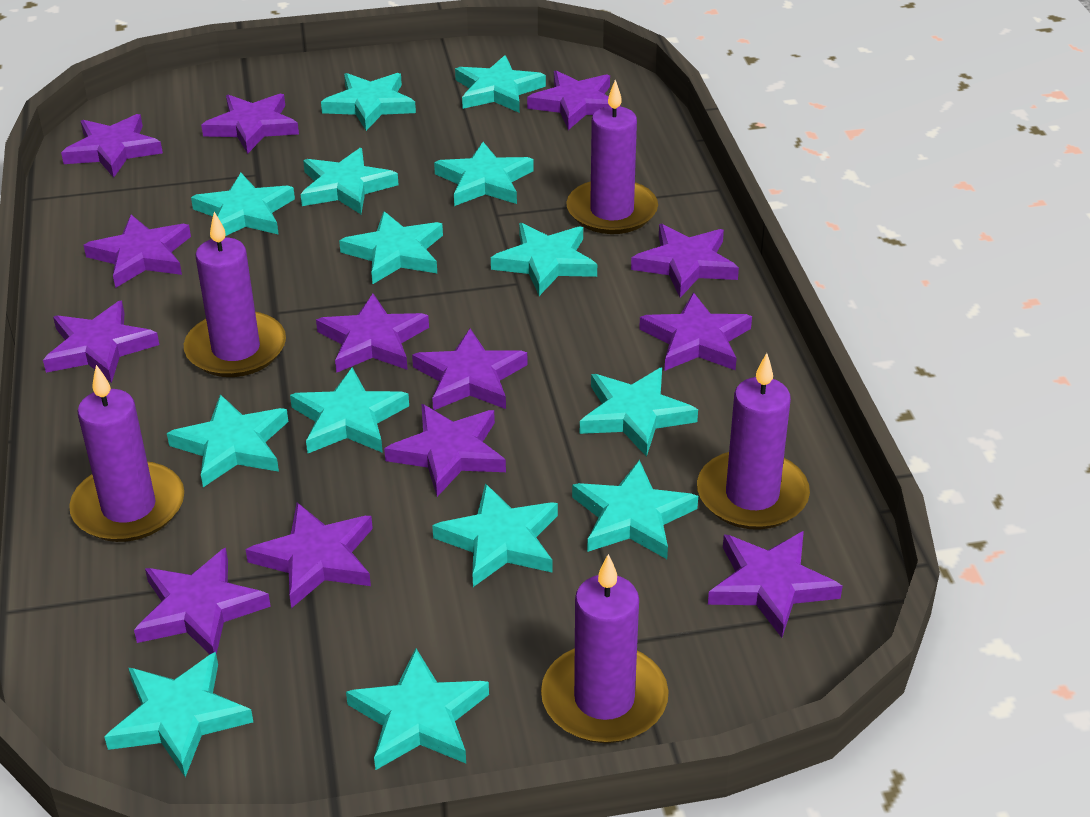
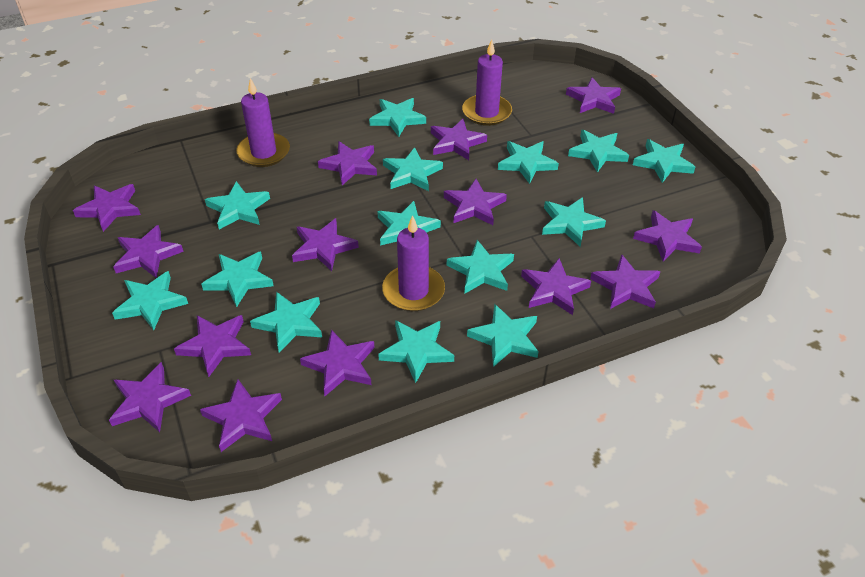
purple candle: [69,365,184,542] [184,212,286,377] [541,554,669,743] [566,80,658,234] [697,353,810,530] = 5 -> [236,78,290,167] [382,215,445,311] [462,40,512,126] = 3
purple star: [43,301,159,383] [61,114,163,177] [83,215,191,288] [134,548,271,654] [201,94,299,154] [245,502,373,608] [316,294,429,373] [384,404,506,497] [412,328,528,410] [527,70,610,130] [631,224,739,298] [639,292,752,371] [708,531,843,638] = 13 -> [73,184,141,232] [109,362,191,432] [113,225,183,278] [174,315,251,377] [200,379,282,452] [292,218,359,271] [300,330,375,396] [318,141,377,185] [431,119,487,160] [444,179,507,225] [521,258,591,315] [566,77,621,114] [590,254,661,309] [633,210,702,262] = 14

